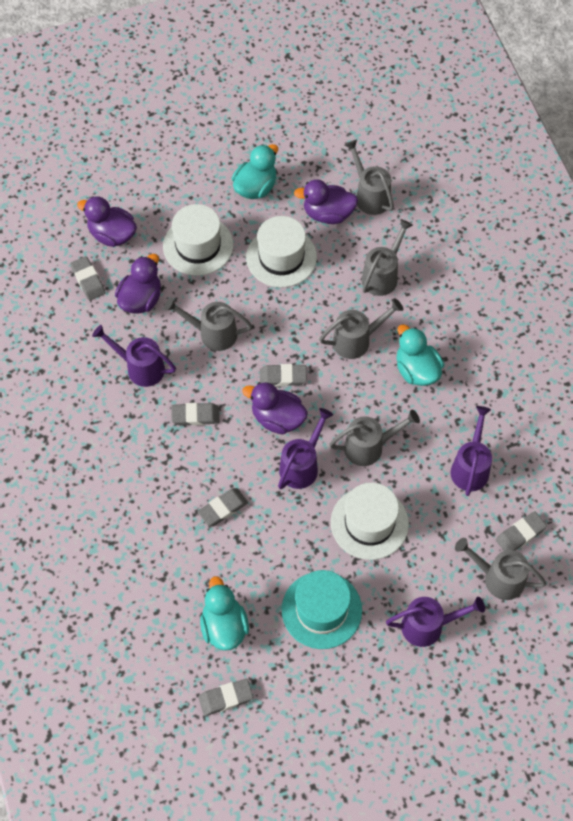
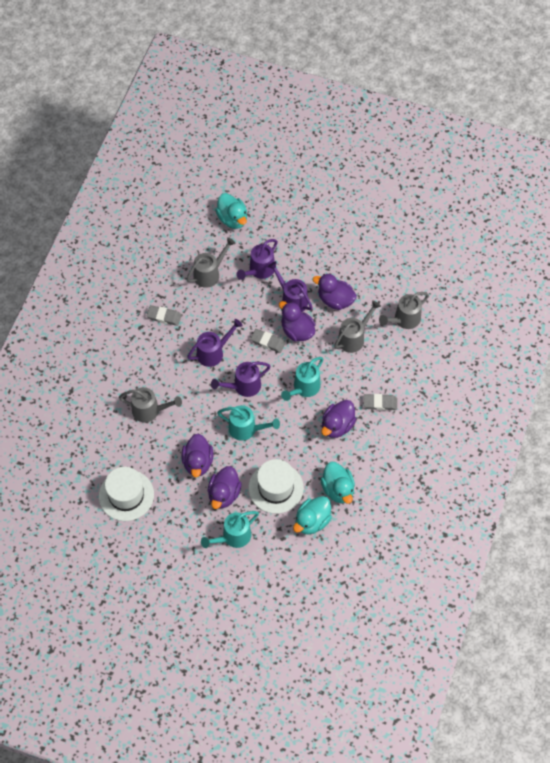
grey eraser: [70,256,106,301] [171,403,220,426] [197,488,248,527] [198,679,253,716] [260,364,307,387] [496,511,547,551] = 6 -> [147,305,182,326] [251,329,286,353] [364,394,397,410] = 3
grey watering can: [164,297,252,351] [319,299,403,359] [330,410,420,466] [345,140,394,215] [362,219,413,296] [455,538,546,600] = 6 -> [119,387,182,423] [186,237,236,288] [334,300,381,353] [379,292,429,329] = 4
purple duck: [77,196,137,247] [115,254,161,314] [242,382,308,434] [294,179,358,224] = 4 -> [181,434,214,477] [208,466,242,509] [279,301,316,342] [313,274,357,310] [321,400,356,438] = 5
turquoise hat: [282,570,362,649] = 1 -> none = 0
turquoise watering can: none = 0 -> [201,511,259,548] [217,405,280,441] [281,357,323,401] = 3
white hat: [163,204,233,276] [246,216,317,288] [331,483,409,560] = 3 -> [99,467,154,521] [248,459,304,514] = 2

